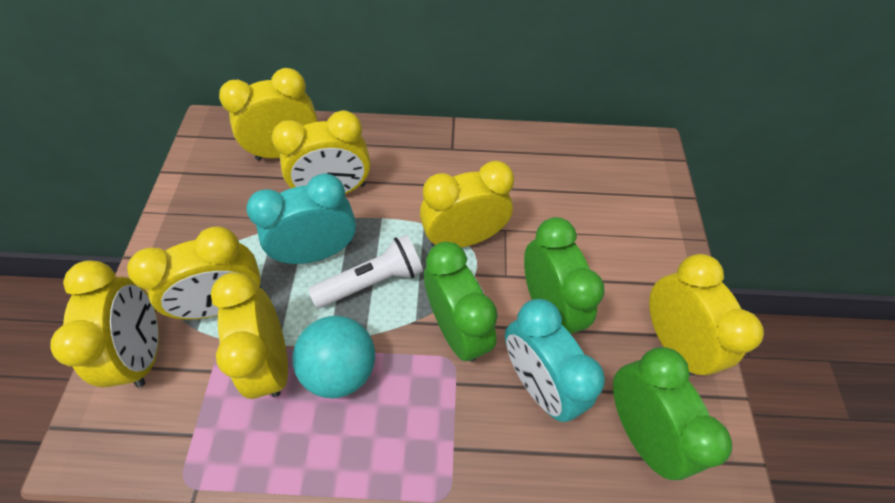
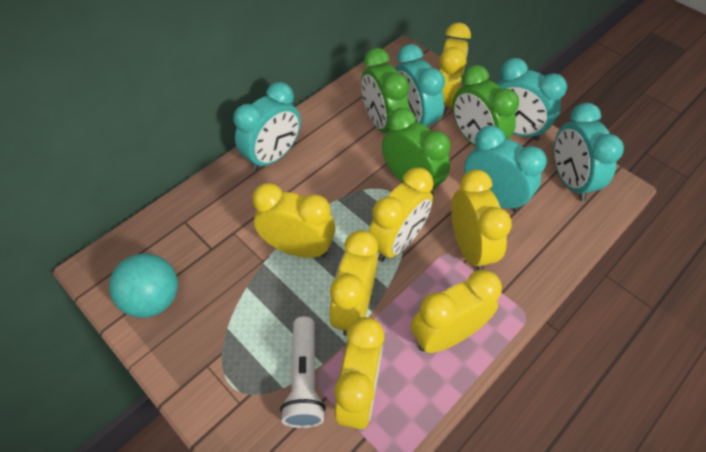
turquoise clock: [246,174,356,264] [505,299,605,422] = 2 -> [233,82,301,171] [395,44,445,127] [464,126,547,212] [497,58,567,141] [554,103,624,201] = 5

